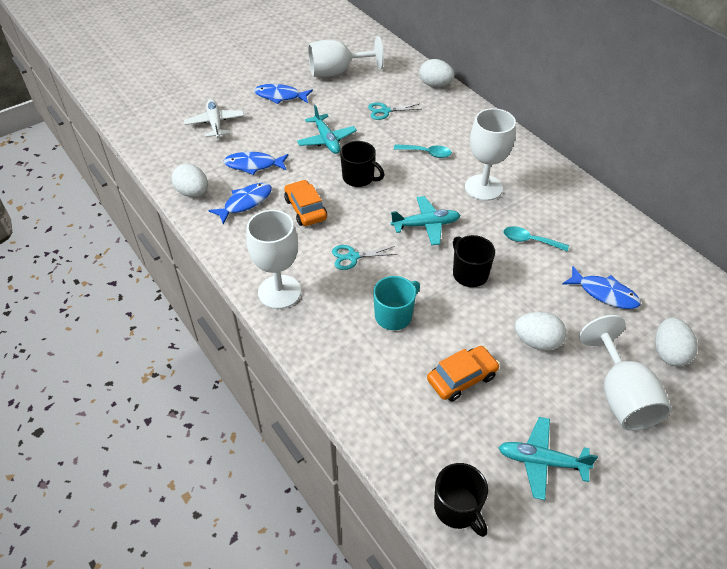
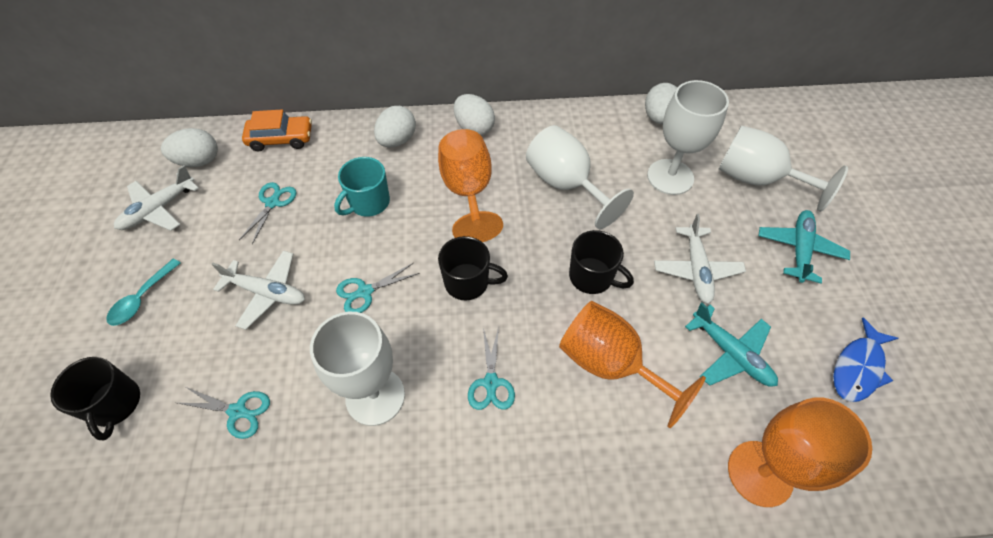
blue fish: [208,183,272,224] [224,152,288,175] [254,84,313,104] [563,266,641,309] = 4 -> [833,318,898,402] = 1
orange car: [284,180,327,226] [427,346,500,402] = 2 -> [242,110,312,151] = 1
orange goblet: none = 0 -> [438,129,503,242] [559,301,706,428] [728,397,872,507] = 3
turquoise plane: [297,105,357,154] [391,196,460,245] [498,417,598,500] = 3 -> [685,303,778,387] [758,210,850,283] = 2
turquoise scissors: [332,245,397,270] [368,102,420,120] = 2 -> [178,387,270,439] [239,182,297,244] [336,263,420,313] [468,327,515,410] = 4
turquoise spoon: [394,144,452,158] [504,226,569,251] = 2 -> [106,259,181,326] = 1
white plane: [184,99,244,138] = 1 -> [114,165,199,231] [211,251,305,330] [654,214,746,304] = 3

